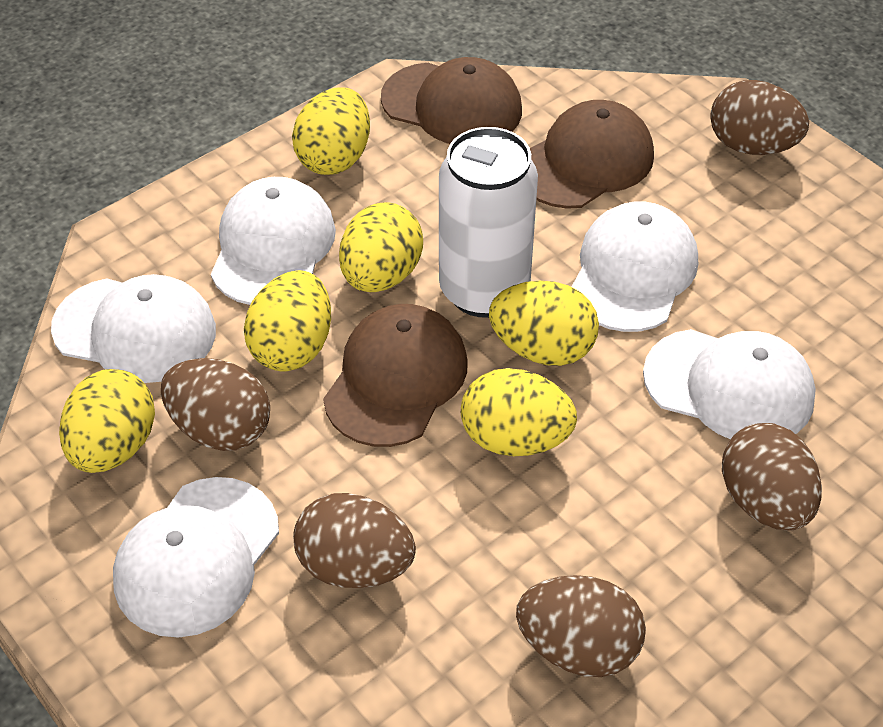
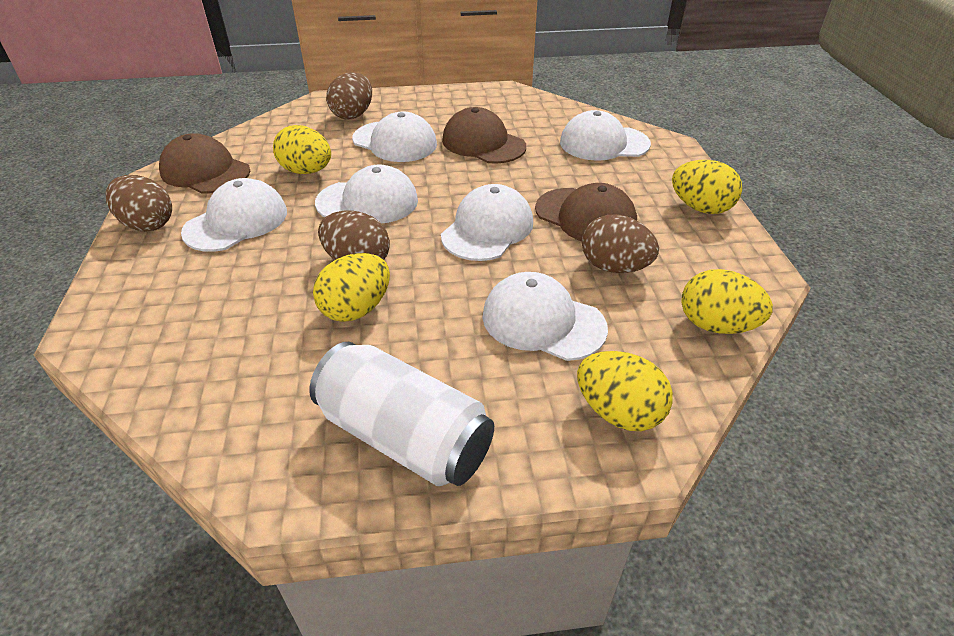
brown egg: [161,358,270,451] [293,493,416,588] [516,575,646,677] [710,80,809,155] [722,423,822,531] = 5 -> [105,175,172,232] [318,210,390,260] [326,72,372,119] [582,214,659,273] = 4
white cap: [51,274,216,383] [113,477,279,638] [211,177,336,305] [572,202,698,332] [643,329,816,439] = 5 -> [181,178,287,252] [315,164,418,223] [352,112,437,162] [441,184,533,261] [483,272,608,361] [560,110,651,161] = 6
yellow egg: [59,369,155,473] [244,270,331,371] [292,87,370,175] [339,202,423,292] [461,368,577,456] [489,281,599,366] = 6 -> [273,125,331,174] [313,253,390,322] [577,351,673,431] [672,160,742,214] [681,269,773,334] = 5

